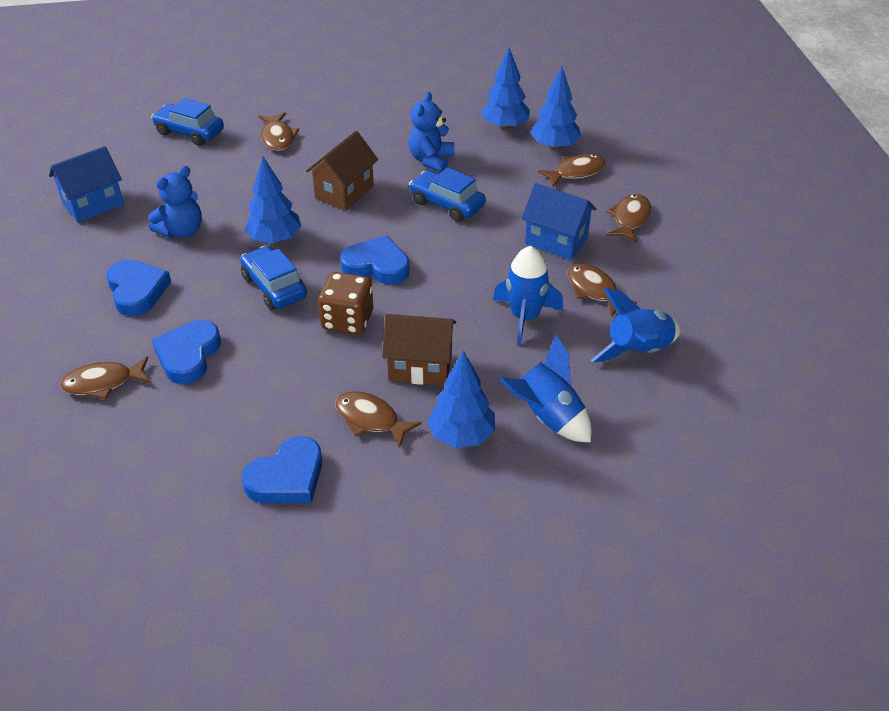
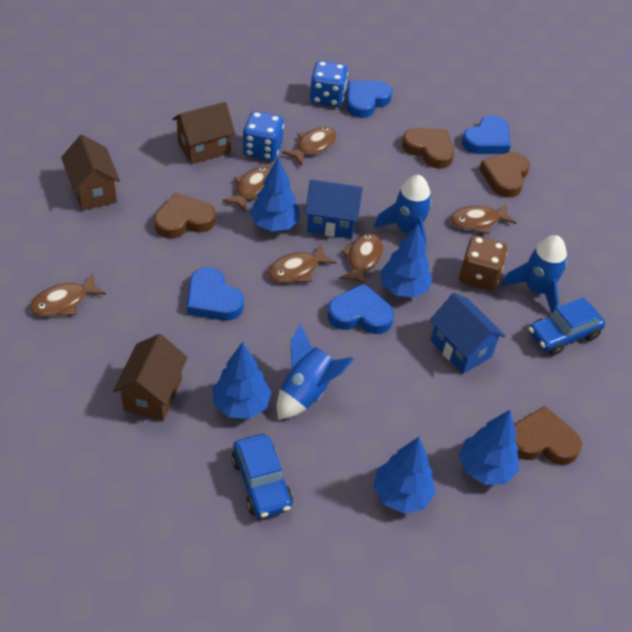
blue car: [151,98,224,146] [240,246,307,310] [409,167,486,222] = 3 -> [231,434,293,519] [528,297,605,356] = 2
blue dice: none = 0 -> [243,111,284,161] [310,61,348,107] = 2
blue teddy bear: [148,166,202,238] [408,92,454,172] = 2 -> none = 0
blue tree: [245,156,302,244] [427,350,495,448] [481,48,530,130] [530,66,581,150] = 4 -> [213,342,271,419] [250,157,300,231] [373,437,436,514] [380,224,432,298] [459,410,519,485] = 5
brown heart: none = 0 -> [154,193,216,239] [402,128,454,169] [479,152,530,198] [514,406,582,465] = 4
brown house: [306,131,378,211] [382,314,456,386] = 2 -> [61,135,120,210] [113,334,187,421] [173,102,235,164] = 3

